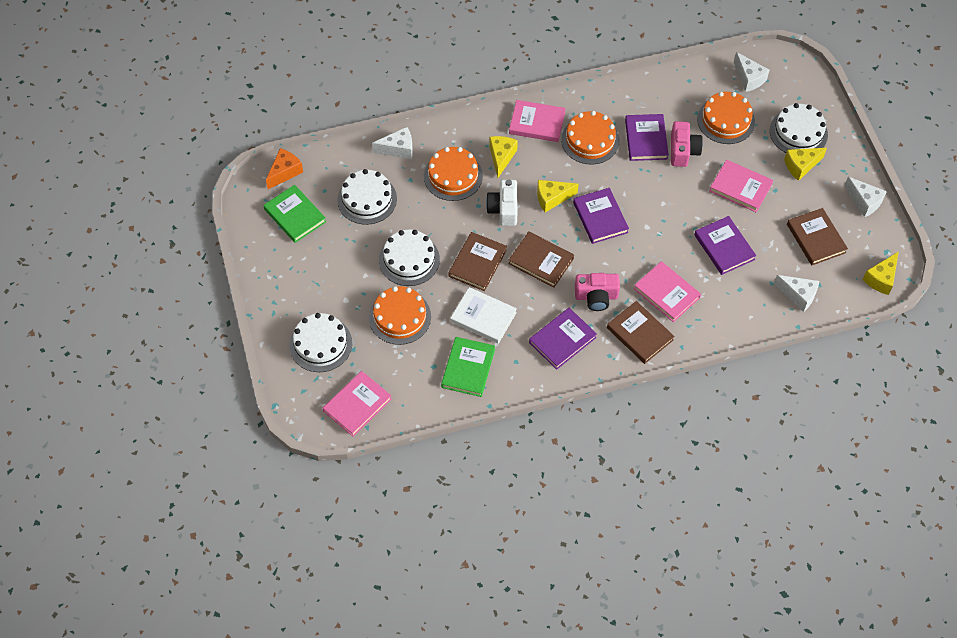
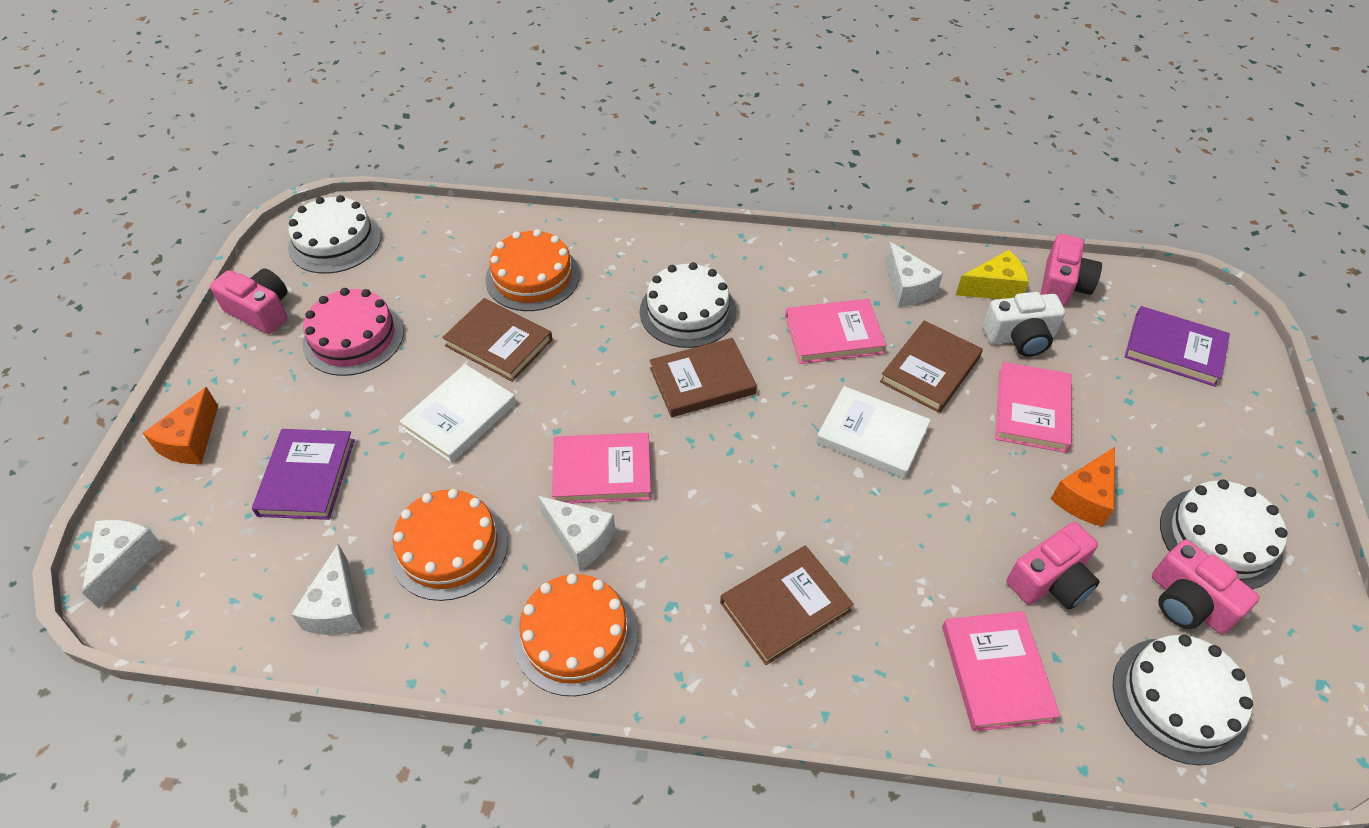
green book: [263,185,326,243] [441,337,495,397] = 2 -> none = 0
orange cake: [369,286,431,345] [424,147,483,201] [561,111,619,165] [697,92,755,144] = 4 -> [390,489,508,601] [485,229,580,311] [513,574,638,696] = 3
orange cheese: [266,148,303,189] = 1 -> [143,387,218,464] [1051,447,1115,527] = 2
pink cake: none = 0 -> [303,288,404,376] = 1
pink camera: [575,273,620,311] [671,121,703,167] = 2 -> [210,269,288,334] [1006,522,1100,609] [1040,234,1102,306] [1152,540,1260,634] = 4
purple book: [529,308,597,370] [573,188,629,244] [625,114,669,161] [694,216,756,275] = 4 -> [252,429,355,520] [1125,306,1230,387] = 2
white book: [450,287,517,344] = 1 -> [399,364,516,463] [816,386,931,478] = 2
yellow cheese: [489,136,518,178] [537,180,578,212] [784,148,827,181] [863,252,899,295] = 4 -> [956,250,1029,299] = 1

